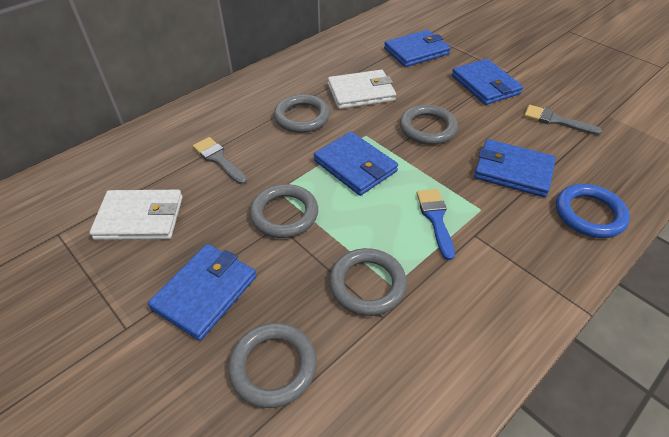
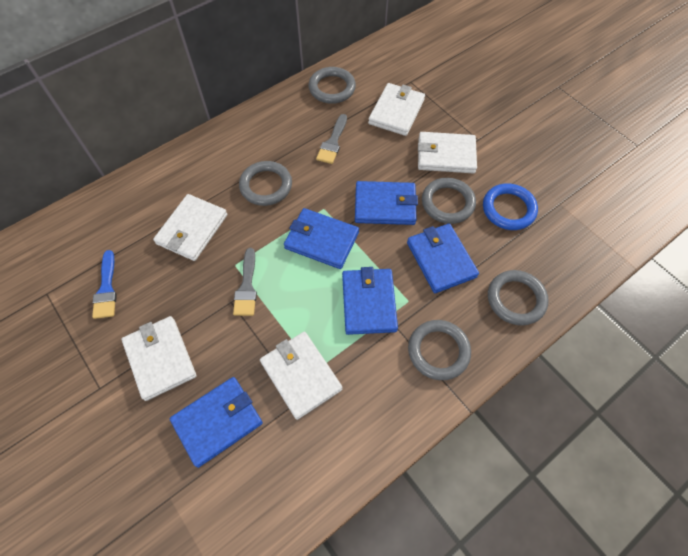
white wallet: [89,190,183,240] [328,70,396,109] = 2 -> [122,316,196,401] [153,194,227,261] [260,332,342,420] [368,83,425,136] [418,132,477,173] = 5

